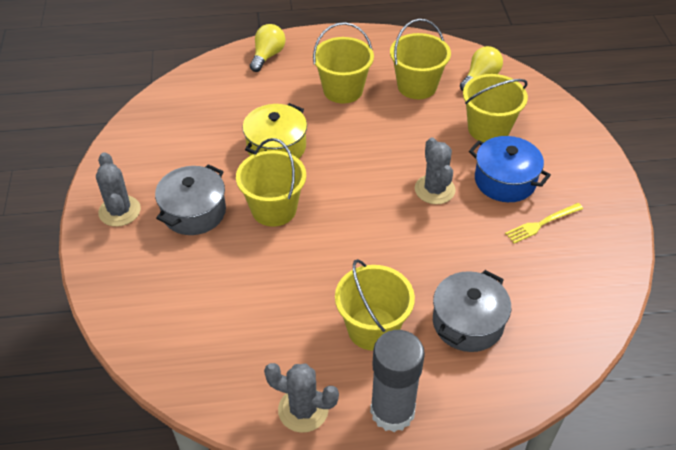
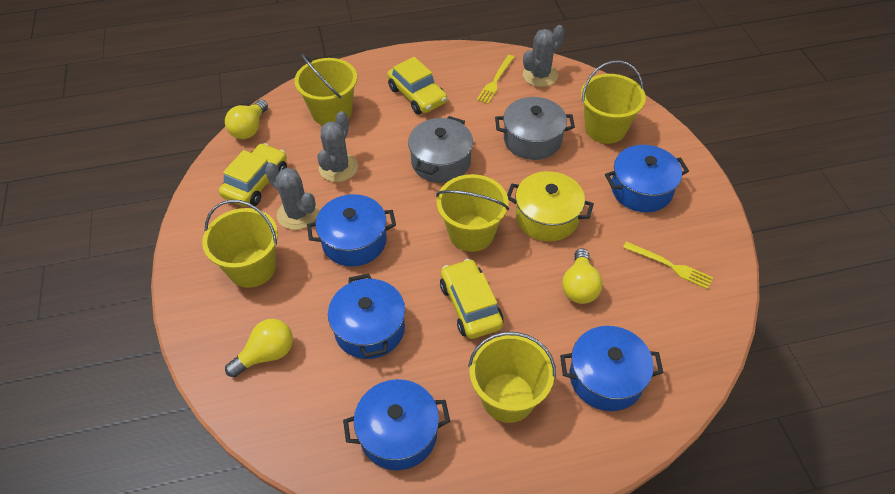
blue pot: [469,136,551,202] = 1 -> [307,194,396,267] [328,273,405,359] [343,379,450,470] [560,326,664,411] [605,145,689,212] = 5
grey glue stick: [370,330,425,432] = 1 -> none = 0
yellow car: none = 0 -> [219,143,287,207] [387,57,447,114] [440,259,503,339] = 3
yellow fork: [505,203,583,244] = 1 -> [477,55,514,104] [623,241,713,289] = 2
yellow light bulb: [250,24,286,72] [460,46,503,91] = 2 -> [225,99,268,139] [225,319,293,377] [562,248,603,304] = 3

